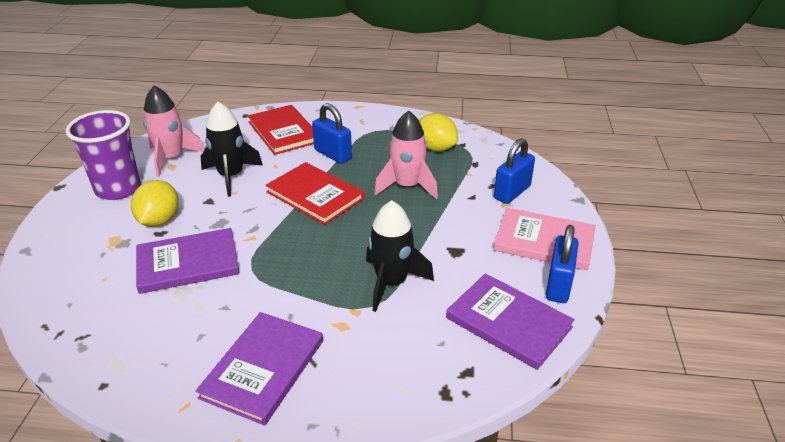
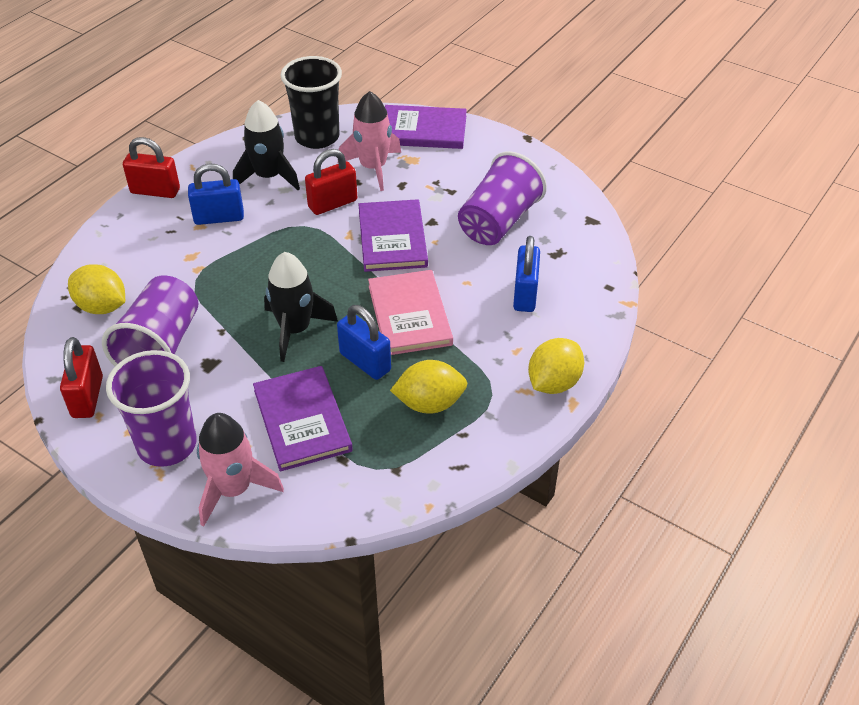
black cup: none = 0 -> [281,56,342,149] = 1
purple cup: [66,110,140,200] = 1 -> [102,275,198,366] [106,350,197,467] [458,151,547,245] = 3
red book: [248,105,314,155] [266,162,364,225] = 2 -> none = 0
red padlock: none = 0 -> [60,337,103,418] [123,137,180,198] [305,149,357,215] = 3
yellow lemon: [131,180,179,227] [419,113,458,152] = 2 -> [68,264,125,314] [390,360,467,414] [528,338,584,394] = 3

